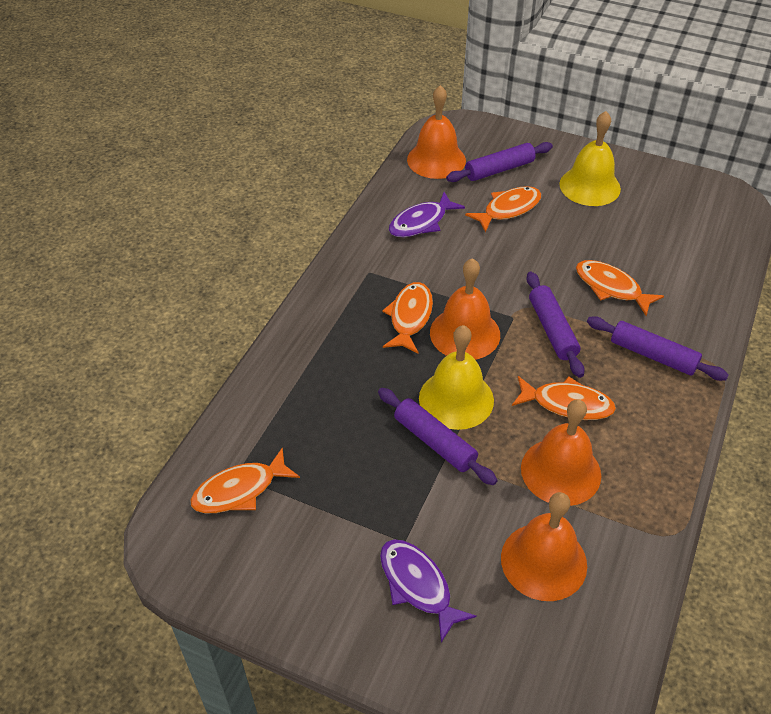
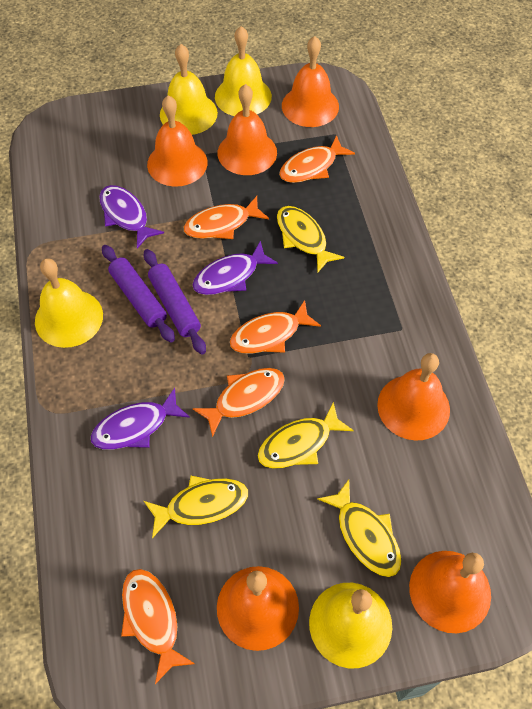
orange bell: [407,85,466,179] [430,258,500,360] [501,492,587,601] [521,399,601,506] = 4 -> [147,95,208,187] [217,84,277,175] [217,566,299,651] [282,36,339,127] [377,353,450,441] [409,551,491,633] = 6
purple fish: [380,539,477,643] [389,192,465,237] = 2 -> [91,388,190,450] [99,185,164,249] [193,241,278,295] = 3
purple rolling pin: [378,388,498,485] [446,142,553,182] [526,272,585,378] [587,316,729,381] = 4 -> [102,245,175,342] [144,249,206,354] = 2
yellow bell: [419,325,494,430] [559,111,621,206] = 2 -> [35,258,103,348] [160,44,218,135] [215,26,272,116] [309,583,392,668] = 4
yellow fish: none = 0 -> [144,476,248,538] [257,402,354,469] [277,206,344,273] [317,480,402,577] = 4

